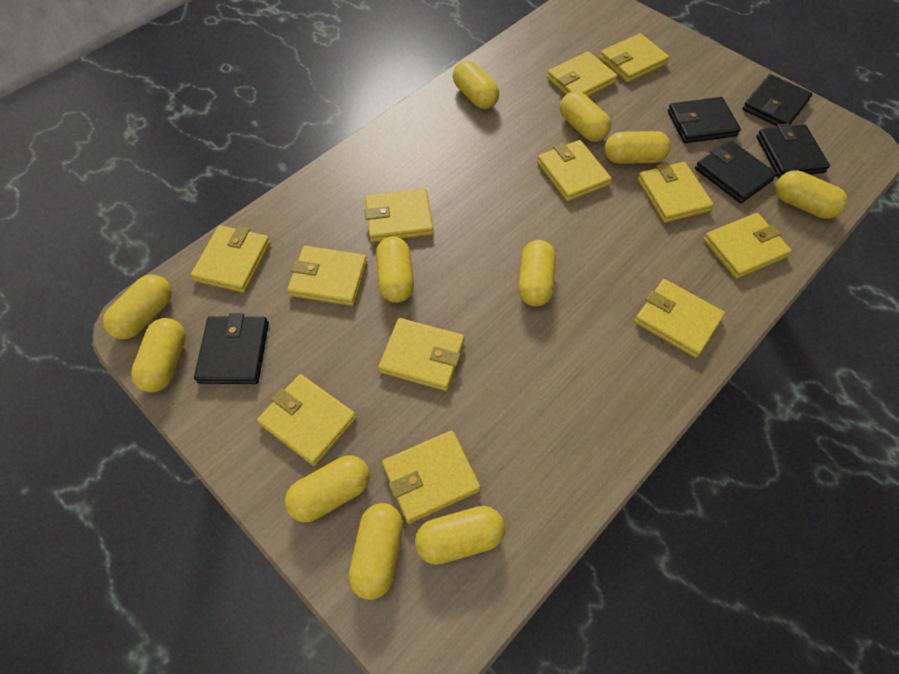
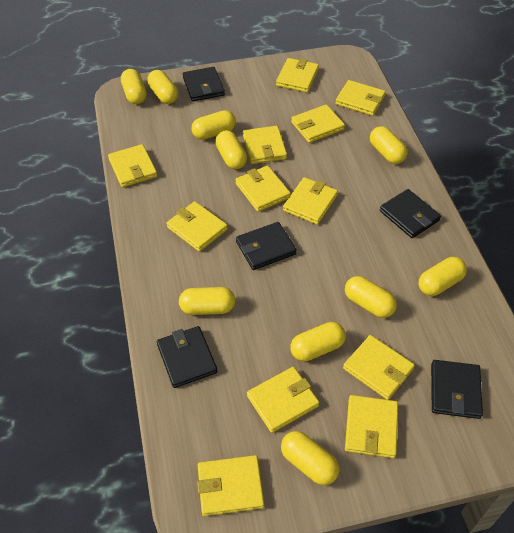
yellow capsule: [103,274,172,339] [131,318,186,392] [285,455,370,522] [349,503,403,600] [376,236,414,303] [415,506,505,565] [453,61,499,109] [518,240,556,307] [560,91,611,142] [605,131,671,164] [775,170,848,219] = 11 -> [121,69,147,104] [147,70,178,104] [179,287,235,315] [191,110,236,140] [215,130,247,169] [281,431,339,485] [290,322,346,361] [345,276,397,318] [370,126,408,164] [419,257,467,296] = 10

